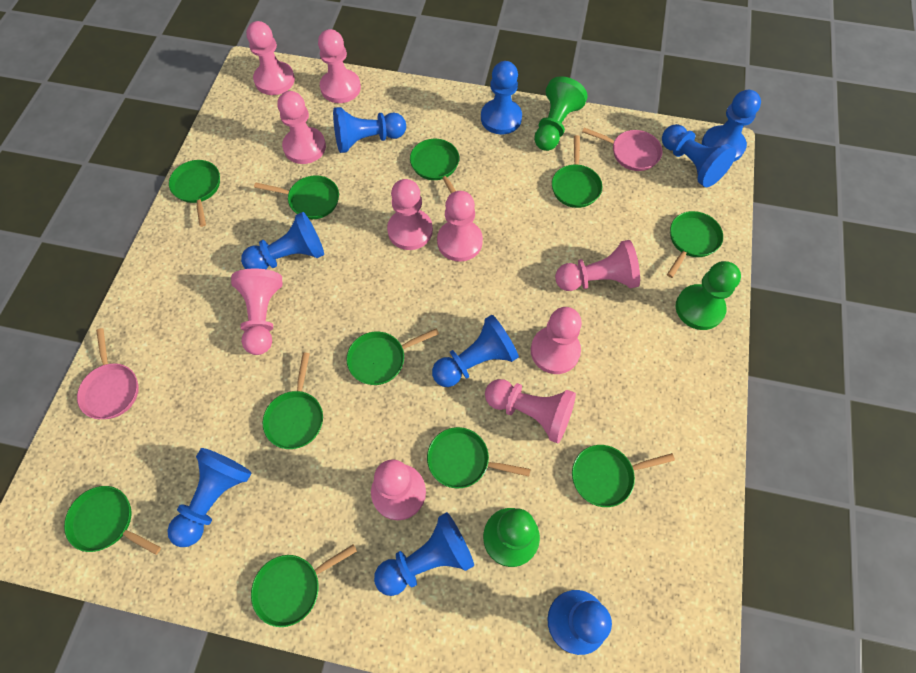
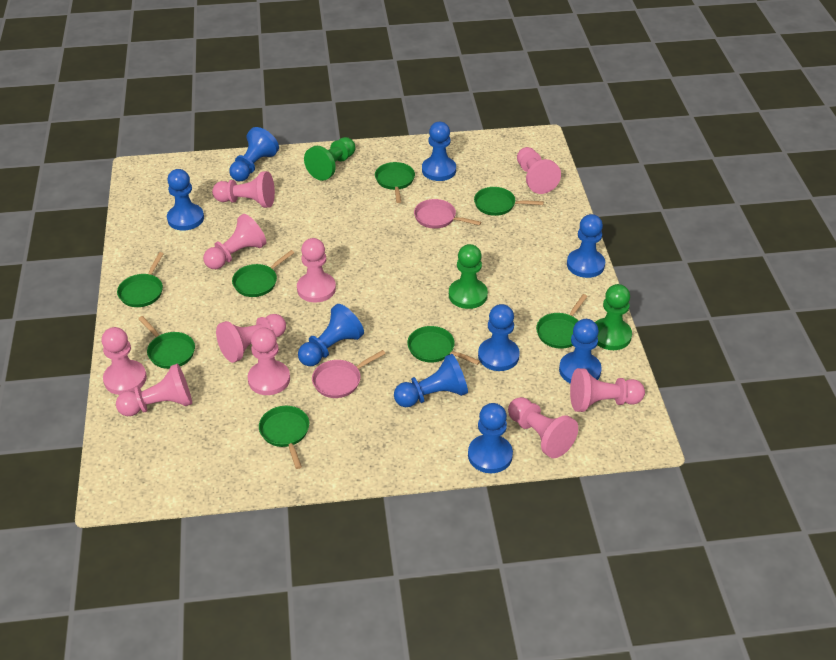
green pan: [64,486,161,555] [169,160,220,227] [251,544,357,627] [254,175,339,219] [263,352,323,449] [346,328,439,385] [410,139,459,193] [427,427,531,488] [552,135,602,208] [572,445,675,507] [667,211,723,278] = 11 -> [117,252,164,307] [138,316,195,369] [232,250,294,297] [259,406,309,469] [375,162,415,203] [407,326,480,365] [474,187,544,216] [536,294,588,349] = 8

